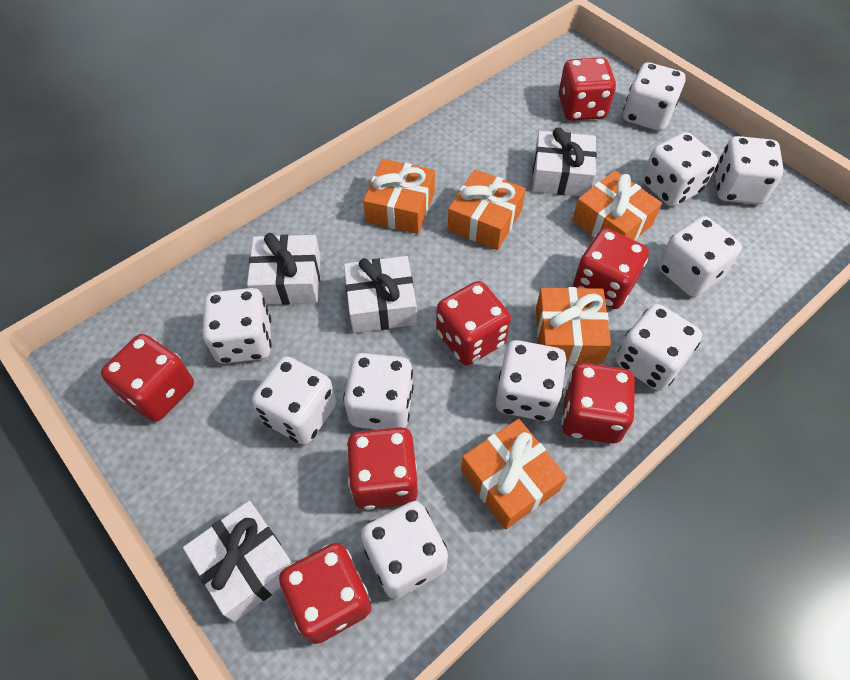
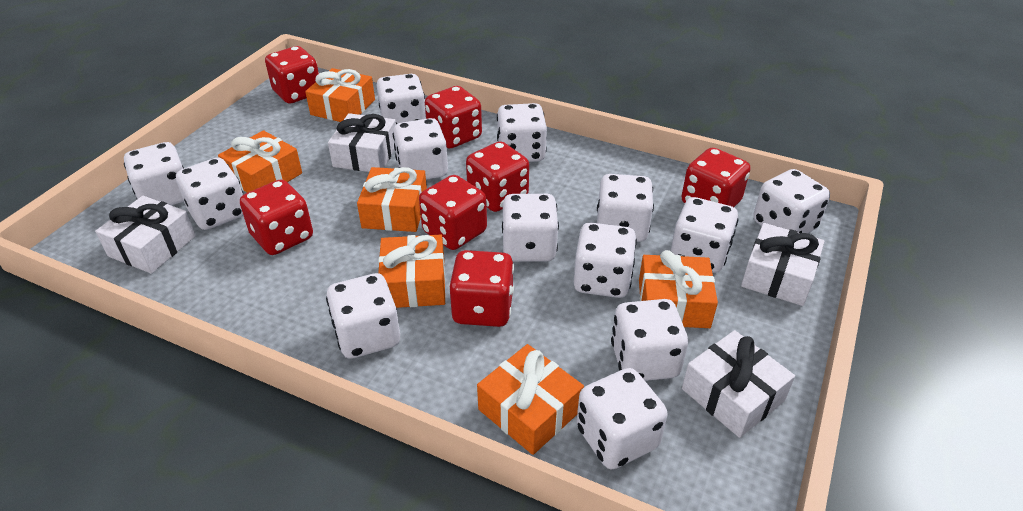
orange gift: [363,159,435,234] [448,169,526,250] [461,419,567,530] [536,287,611,364] [572,171,662,240] = 5 -> [218,130,302,193] [305,68,375,122] [357,167,427,232] [378,235,446,308] [477,344,584,455] [639,250,718,328] = 6
white dice: [203,288,272,364] [252,356,336,445] [343,353,414,430] [361,501,448,599] [496,340,567,421] [616,304,702,391] [623,62,686,131] [642,132,718,206] [658,216,742,297] [715,136,784,205] = 10 -> [124,142,184,205] [176,158,244,230] [326,273,400,359] [376,74,426,124] [393,118,448,180] [497,103,547,162] [502,194,559,262] [574,223,637,298] [576,368,668,469] [597,174,654,242] [611,299,688,381] [671,197,739,273] [753,169,830,234] = 13

